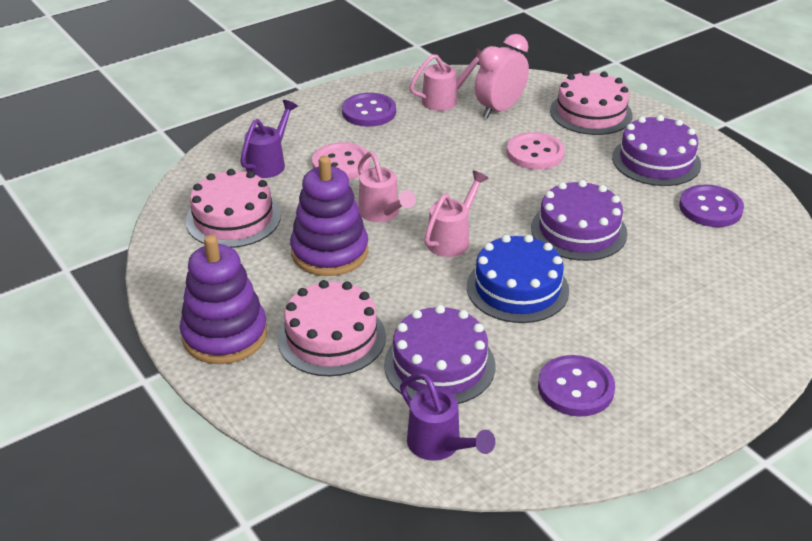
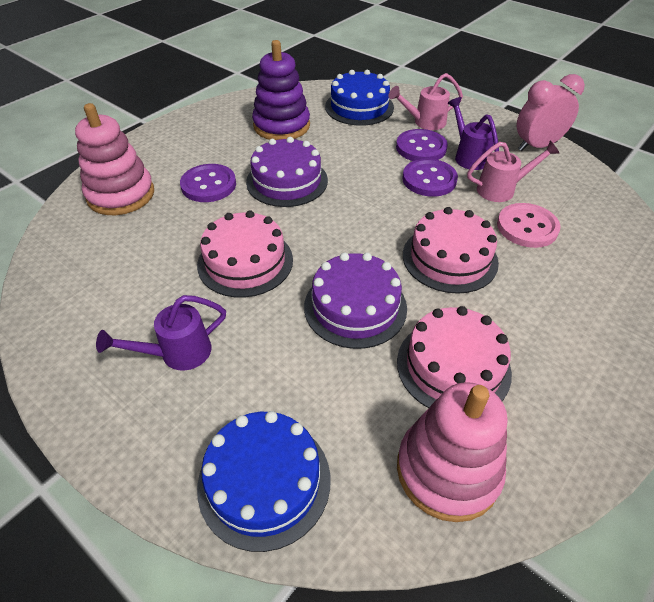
blue cake: [467,235,569,323] = 1 -> [197,411,330,552] [325,70,394,126] = 2
pink button: [312,142,371,180] [506,132,565,170] = 2 -> [497,203,561,248] = 1
pink stacking toy: none = 0 -> [75,103,154,215] [397,382,507,522] = 2
pink watering can: [358,152,416,222] [409,48,482,111] [424,171,489,257] = 3 -> [389,73,463,130] [467,141,559,202] = 2
purple cake: [384,305,495,404] [531,180,627,261] [612,115,701,186] = 3 -> [246,137,328,207] [304,253,407,349] = 2
purple stacking toy: [180,235,267,364] [290,156,368,276] = 2 -> [252,40,310,140] = 1

